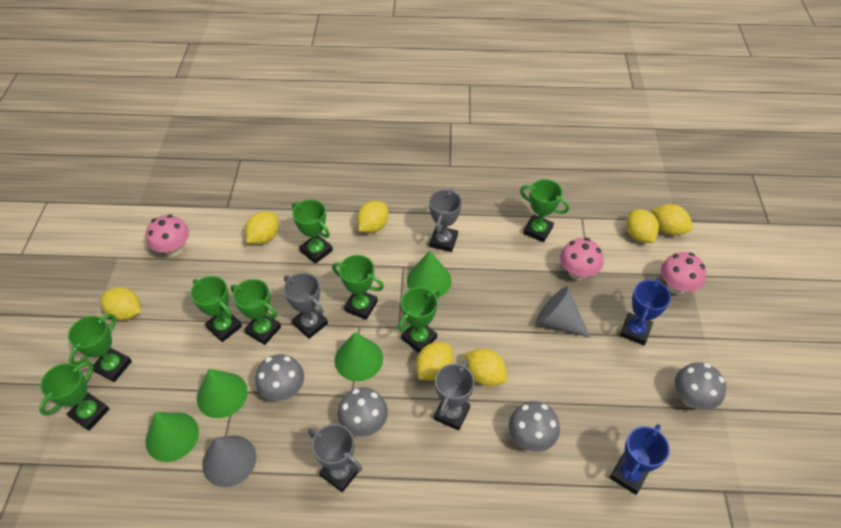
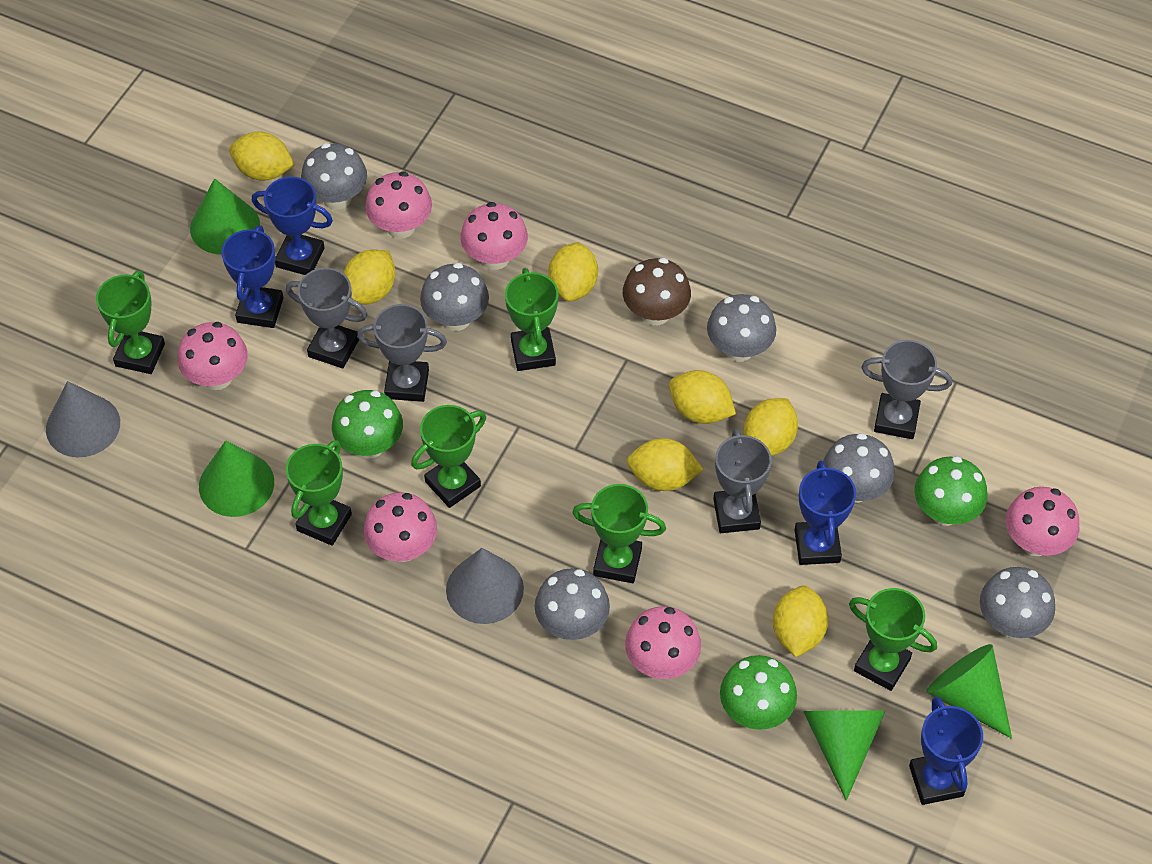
blue trophy: [610,424,670,495] [620,279,671,345] = 2 -> [221,225,283,328] [252,177,333,275] [795,460,856,565] [909,696,983,805] = 4
brown mushroom: none = 0 -> [623,258,691,325] = 1
green mushroom: none = 0 -> [332,390,403,458] [720,655,797,730] [914,456,987,526] = 3
green trophy: [39,361,110,431] [68,314,132,382] [190,276,242,342] [230,279,281,345] [292,199,333,264] [332,255,384,320] [398,287,440,353] [520,179,569,242] = 8 -> [96,271,165,374] [286,440,352,546] [411,405,486,508] [505,268,559,371] [572,484,666,583] [849,588,937,691] = 6
grey mushroom: [255,354,304,401] [338,387,388,437] [509,401,560,452] [675,362,726,410] = 4 -> [301,143,367,210] [420,263,489,331] [534,568,610,640] [707,294,776,362] [823,433,895,503] [980,567,1055,638] = 6
pink mushroom: [146,215,189,256] [560,238,603,280] [661,252,706,295] = 3 -> [178,322,248,390] [363,492,437,562] [365,171,432,239] [460,202,528,270] [625,606,701,679] [1006,487,1079,556] = 6

